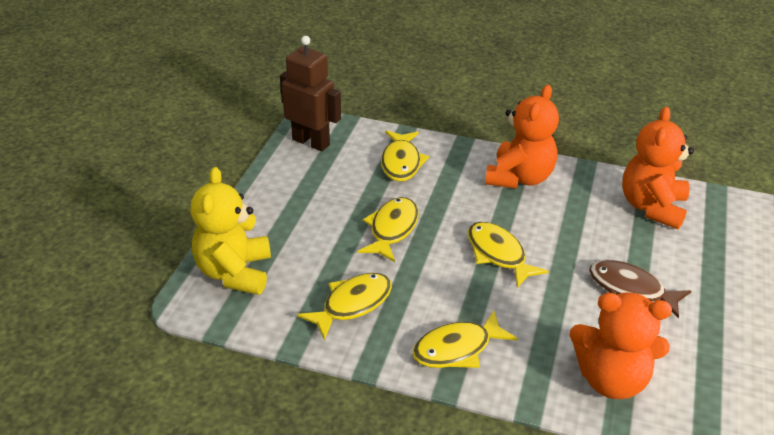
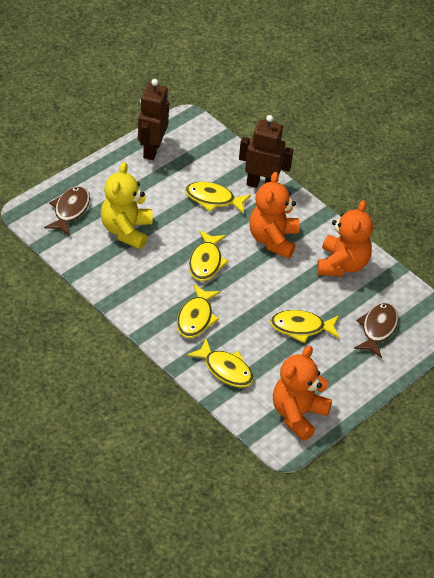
brown fish: [589,260,691,318] = 1 -> [44,186,90,236] [354,302,398,358] = 2
brown robot: [280,36,341,151] = 1 -> [138,79,169,160] [239,115,293,188] = 2

